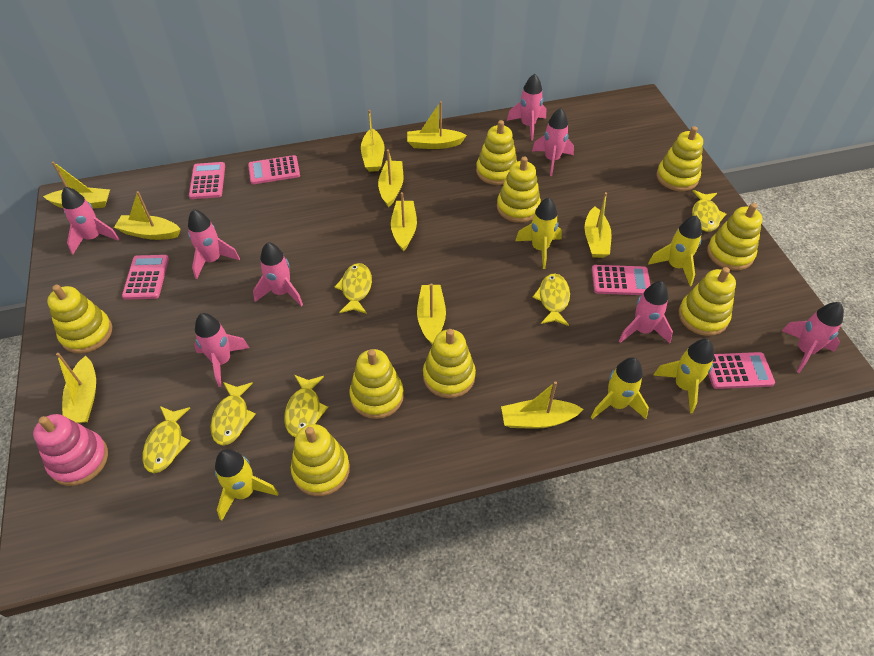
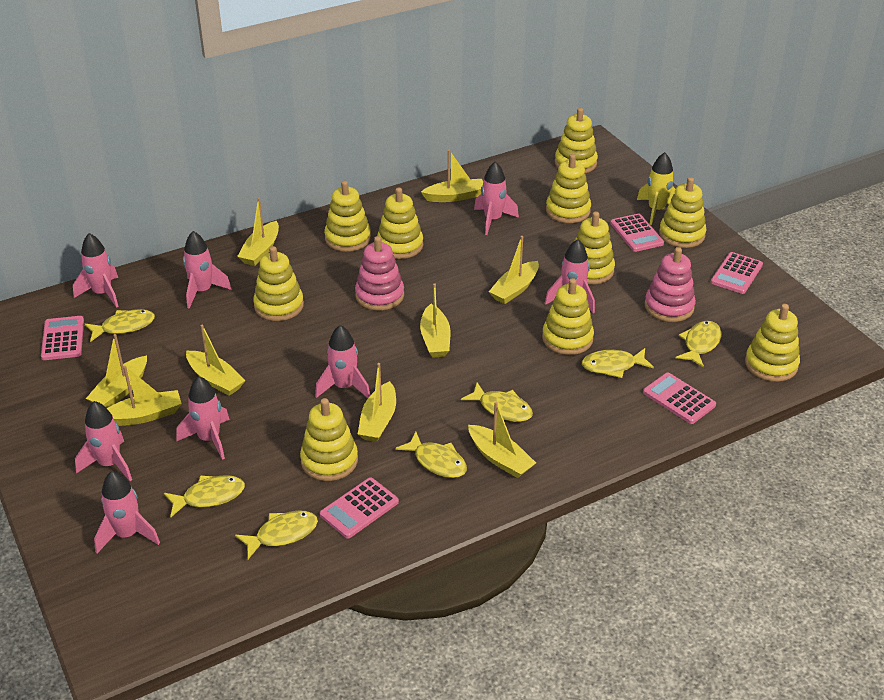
pink stacking toy: [33,414,108,486] = 1 -> [355,236,404,311] [645,247,696,322] = 2
yellow boat: [43,161,110,209] [56,353,96,423] [114,191,181,240] [361,110,385,172] [378,149,404,208] [391,192,417,251] [407,101,467,149] [417,283,446,344] [501,381,583,429] [585,192,612,258] = 10 -> [86,334,147,408] [107,366,182,426] [186,324,246,396] [237,198,279,266] [358,363,396,442] [420,283,451,358] [421,150,483,202] [468,402,536,478] [489,236,539,304] = 9
yellow fish: [142,406,190,473] [211,382,256,445] [284,375,328,437] [334,263,372,314] [532,273,570,326] [692,190,726,232] = 6 -> [85,309,155,342] [164,475,245,517] [235,511,318,559] [395,432,467,478] [461,382,533,422] [582,348,654,378] [676,321,721,368] = 7
yellow rocket: [215,449,279,521] [515,198,562,269] [591,357,649,419] [648,215,702,286] [653,339,714,413] = 5 -> [637,152,675,225] = 1
yellow stacking toy: [47,285,112,354] [291,424,350,496] [349,349,404,419] [423,329,476,398] [476,120,517,185] [497,156,541,223] [656,126,703,191] [679,267,736,336] [707,203,763,271] = 9 -> [253,246,304,321] [300,398,358,481] [324,181,371,252] [377,187,423,259] [542,278,594,355] [546,154,591,223] [555,108,598,174] [575,212,615,284] [659,177,706,248] [745,304,800,382] = 10

